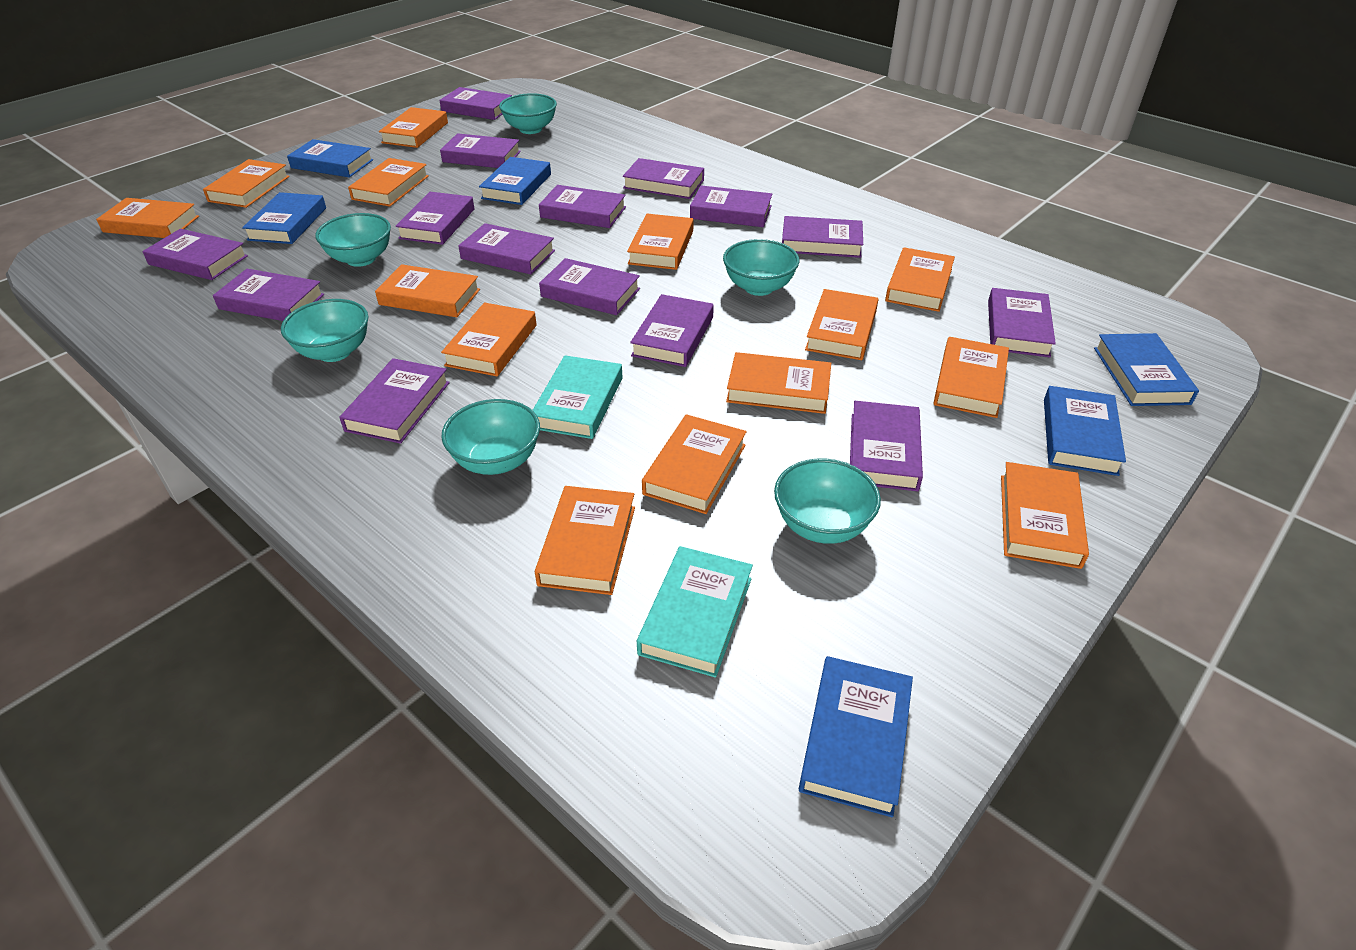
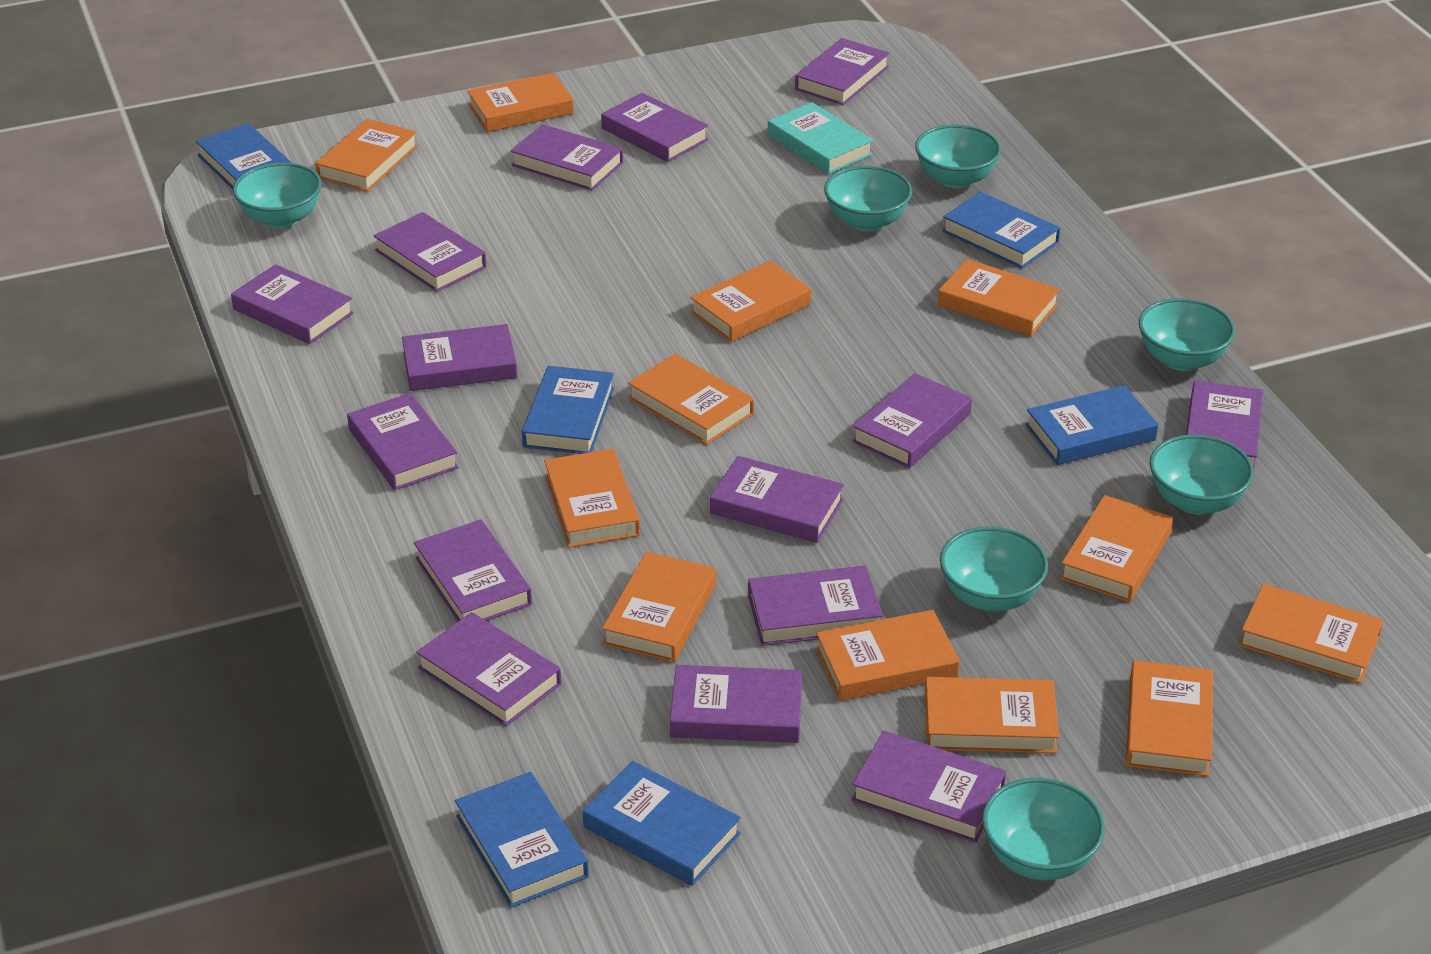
orange book: [96,198,199,238] [203,159,290,208] [348,158,429,207] [375,264,480,317] [379,107,448,148] [441,302,537,376] [535,486,635,595] [627,214,693,270] [642,414,747,514] [726,352,831,414] [805,289,878,360] [885,247,955,312] [933,337,1009,418] [1001,462,1089,569] = 14 -> [315,119,418,192] [467,73,574,132] [544,449,640,548] [602,552,716,662] [628,354,754,445] [690,261,811,342] [816,610,960,701] [925,677,1059,754] [938,259,1060,336] [1060,495,1173,602] [1126,660,1213,776] [1239,583,1384,684] = 12
turquoise book: [533,355,623,439] [637,546,753,678] = 2 -> [768,102,873,174] = 1
turquoise bowl: [281,299,368,362] [315,213,391,267] [441,399,540,475] [499,93,557,134] [723,239,799,296] [774,459,881,544] = 6 -> [233,162,322,228] [824,166,912,232] [915,124,1001,188] [940,526,1048,611] [982,778,1105,880] [1139,298,1235,371] [1150,434,1254,514] = 7

